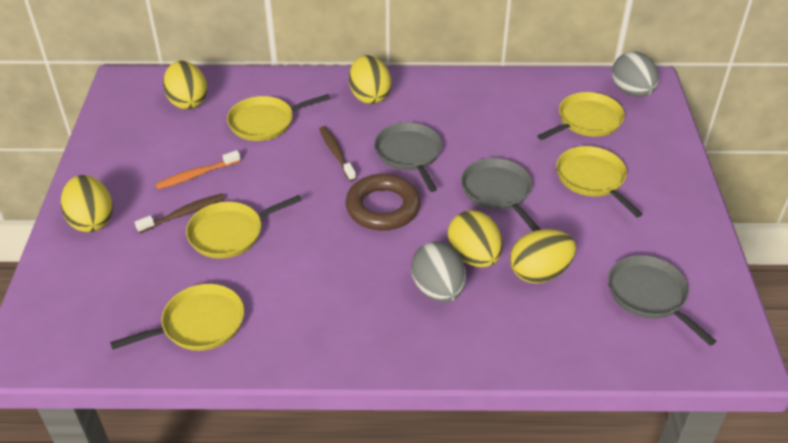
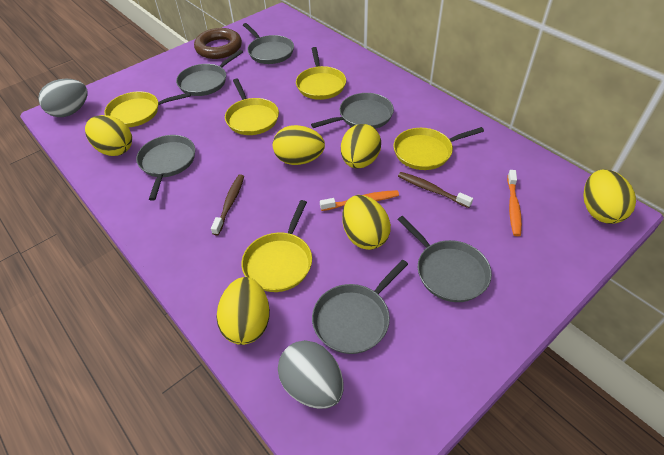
grey pan: [374,122,442,192] [461,158,540,231] [608,255,717,346] = 3 -> [136,135,195,201] [176,50,243,96] [243,23,294,64] [311,93,394,129] [312,260,408,354] [397,216,492,302] = 6
orange toothbrush: [155,150,241,190] = 1 -> [320,190,399,211] [507,170,522,236] = 2
yellow egg: [61,175,113,232] [163,61,207,109] [349,55,391,104] [448,210,503,267] [510,229,576,284] = 5 -> [85,115,132,156] [216,277,270,345] [273,125,325,165] [341,124,381,169] [342,195,391,250] [583,169,636,224] = 6

